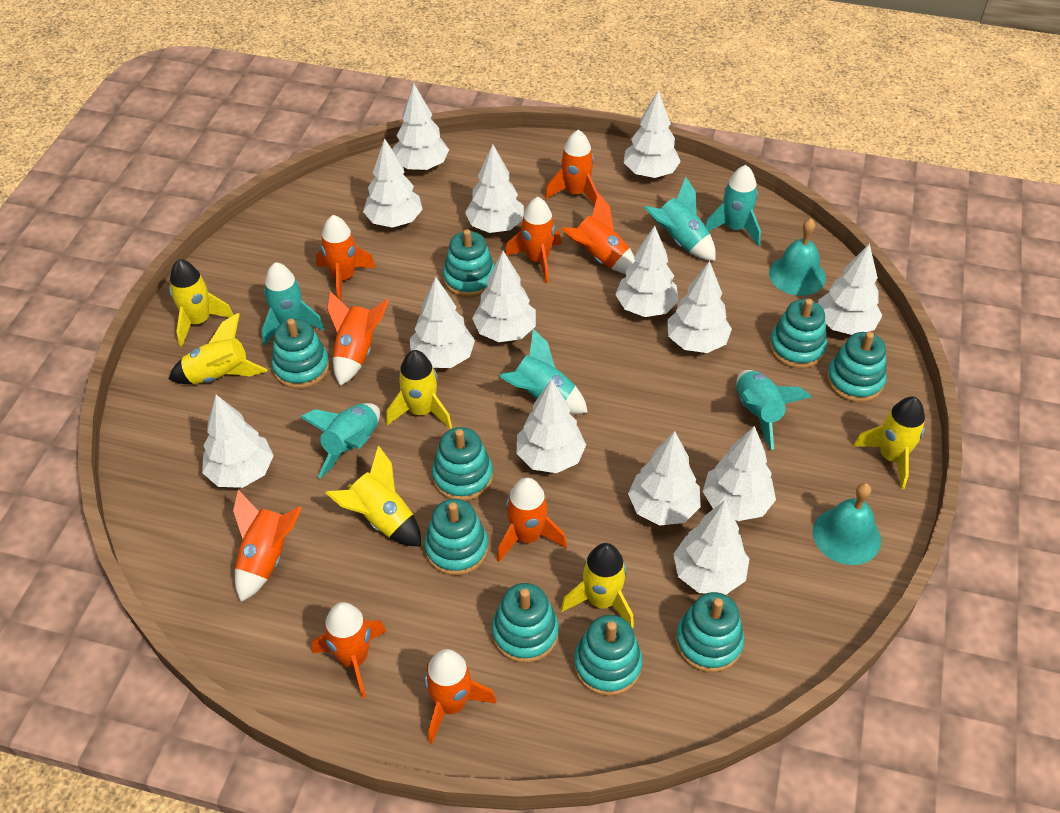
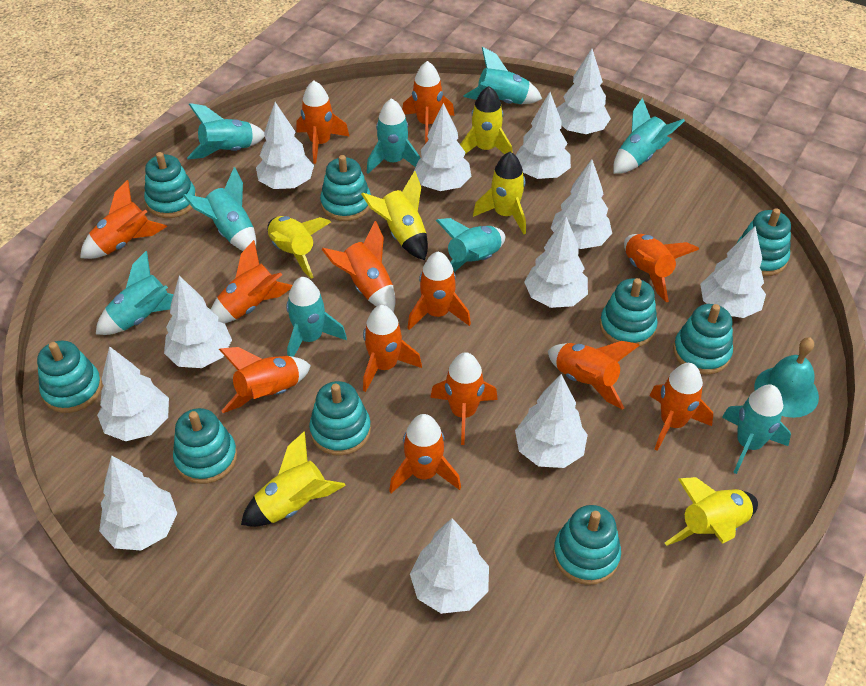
orange rocket: [233,490,302,602] [311,602,386,698] [316,215,376,301] [327,291,389,386] [424,649,496,744] [497,477,567,562] [505,197,561,283] [545,130,598,206] [561,193,635,274] = 9 -> [80,180,167,259] [211,240,292,324] [219,347,311,413] [297,80,350,164] [322,221,396,313] [363,305,422,392] [389,414,461,493] [402,61,455,144] [408,252,471,330] [430,352,498,445] [548,341,640,410] [624,234,699,302] [650,363,713,451] = 13
turquoise bell: [769,219,826,296] [813,483,881,565] = 2 -> [754,337,819,418] = 1
turquoise rocket: [261,262,325,346] [300,403,380,479] [499,329,588,414] [644,177,716,261] [705,165,761,246] [737,370,812,450] = 6 -> [96,251,174,335] [183,167,257,251] [187,103,265,159] [286,277,347,357] [367,98,420,174] [436,218,505,272] [463,47,542,104] [613,98,685,174] [722,384,791,474] = 9
white tree: [202,395,274,488] [363,138,423,228] [393,84,449,171] [410,277,475,368] [465,144,524,233] [472,251,536,342] [517,379,586,473] [615,226,679,317] [624,90,681,178] [628,431,701,526] [667,261,732,353] [673,500,749,595] [703,426,776,521] [818,243,882,335] = 14 -> [97,346,169,441] [99,455,177,551] [164,276,232,368] [256,102,314,189] [410,518,489,614] [414,103,471,191] [515,374,588,468] [516,92,571,179] [524,217,588,308] [551,159,612,249] [557,49,611,135] [700,226,766,318] = 12

